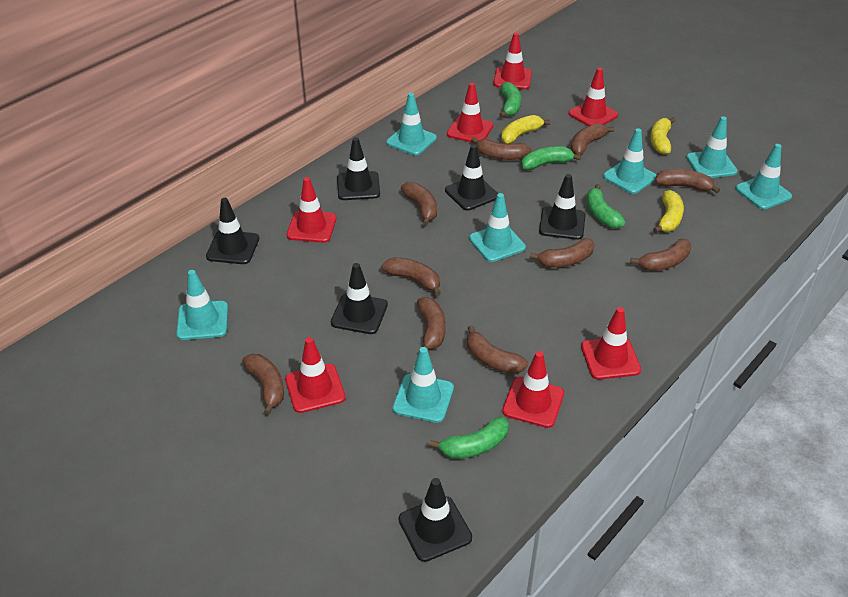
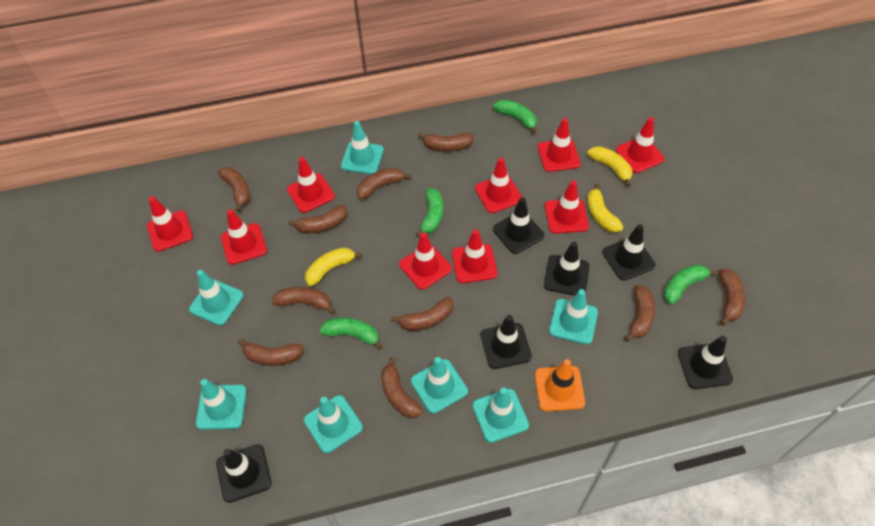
orange traffic cone: none = 0 -> [535,359,585,411] = 1
red traffic cone: [285,337,345,413] [286,177,337,243] [447,83,493,143] [493,33,532,89] [502,351,564,428] [568,68,618,126] [581,307,641,380] = 7 -> [147,196,193,252] [221,209,267,265] [287,157,335,213] [399,233,452,290] [452,229,497,283] [475,158,522,213] [538,118,581,172] [545,180,589,234] [616,117,665,173] = 9

